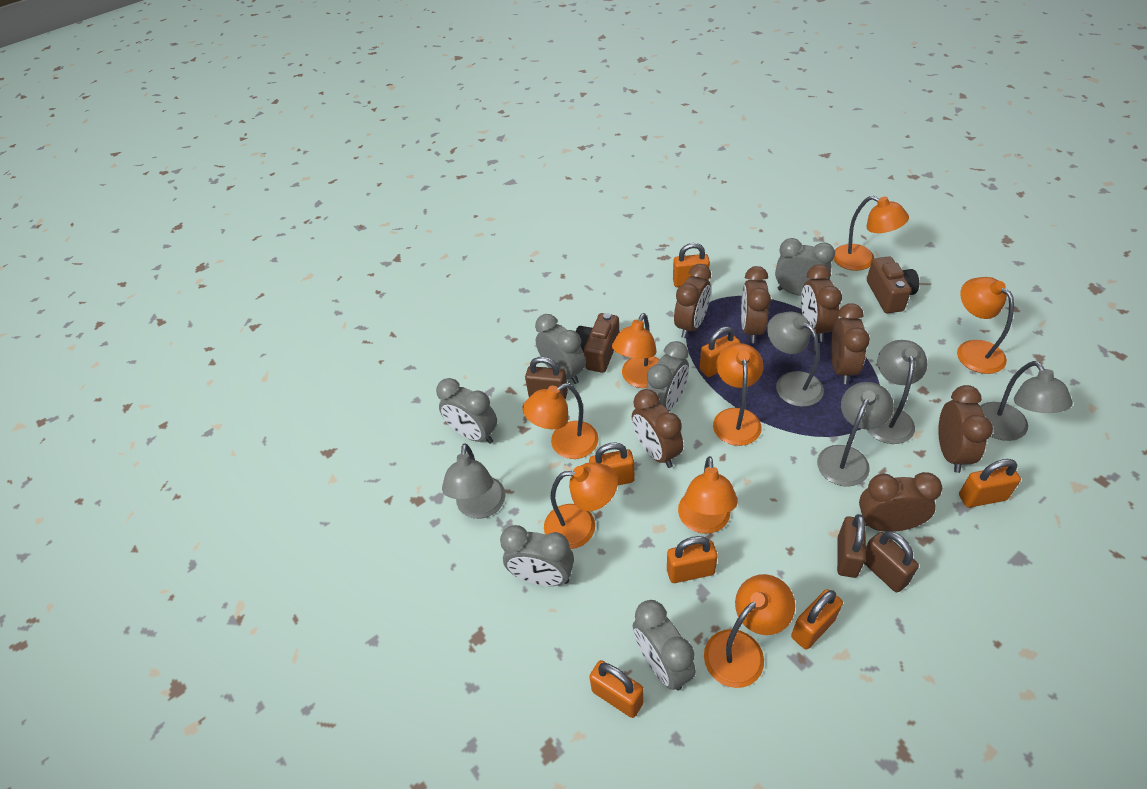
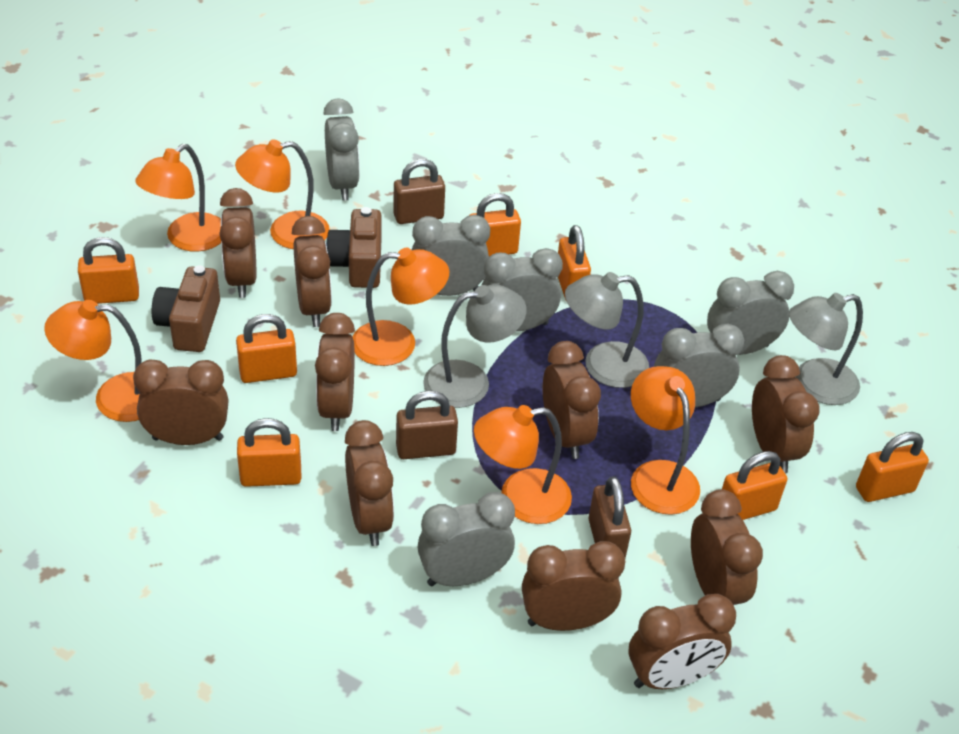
brown clock: [632,389,683,468] [674,264,711,338] [741,266,771,343] [801,265,842,342] [831,303,870,384] [859,472,942,532] [938,385,993,473] = 7 -> [133,359,228,445] [219,188,256,298] [292,216,332,327] [315,313,355,431] [345,420,394,546] [522,541,625,631] [543,341,601,459] [629,594,736,689] [691,489,763,605] [752,355,820,473] = 10
grey lamp: [442,443,506,519] [767,312,824,407] [817,382,894,487] [866,340,928,444] [980,361,1073,441] = 5 -> [423,284,527,408] [565,272,649,388] [789,293,863,405] = 3
orange lamp: [522,383,599,459] [544,462,618,549] [612,313,660,388] [678,456,738,534] [704,574,795,688] [713,343,764,446] [834,196,909,271] [957,277,1014,374] = 8 -> [44,300,142,422] [135,144,221,252] [235,139,330,249] [353,248,449,366] [474,405,572,524] [631,366,700,515] = 6

